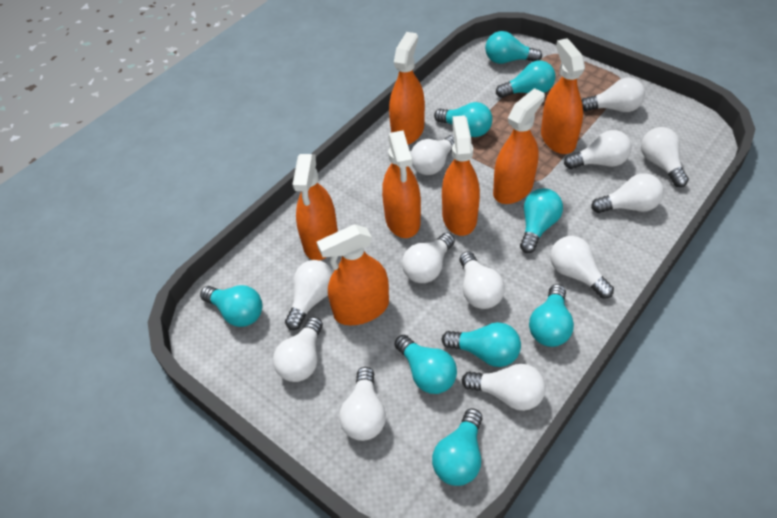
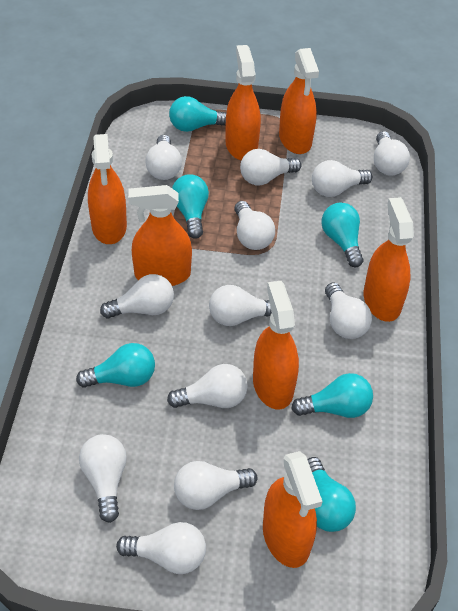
turquoise light bulb: [200,285,262,327] [395,335,457,394] [432,408,482,486] [434,102,492,137] [442,322,521,367] [485,31,542,64] [496,60,556,98] [520,188,563,253] [529,284,574,347] = 9 -> [76,343,155,388] [169,96,226,132] [172,174,209,239] [291,373,373,418] [307,457,356,532] [322,203,363,268] = 6

